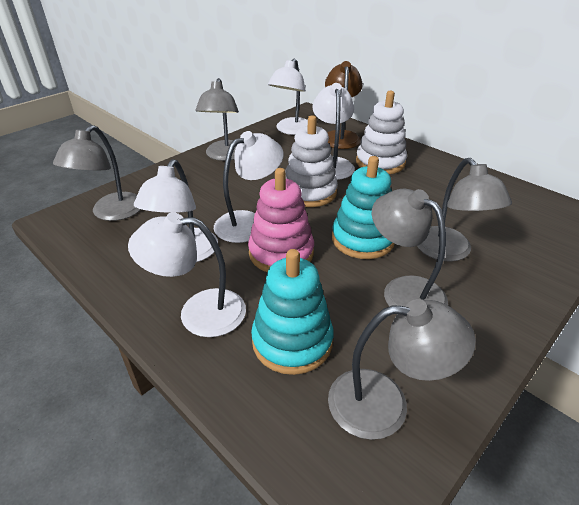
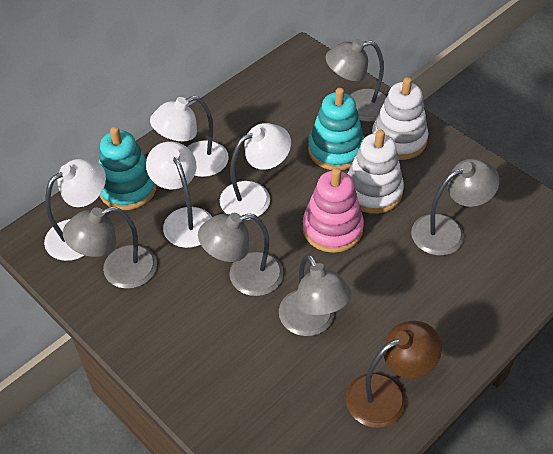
white lamp: [128,212,246,337] [134,159,218,262] [214,131,284,243] [268,58,308,135] [313,83,355,180] = 5 -> [44,159,106,261] [146,141,212,248] [150,96,229,177] [220,123,291,220] = 4

